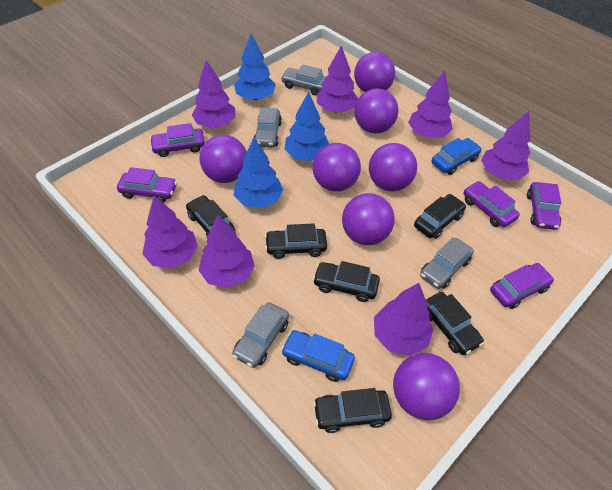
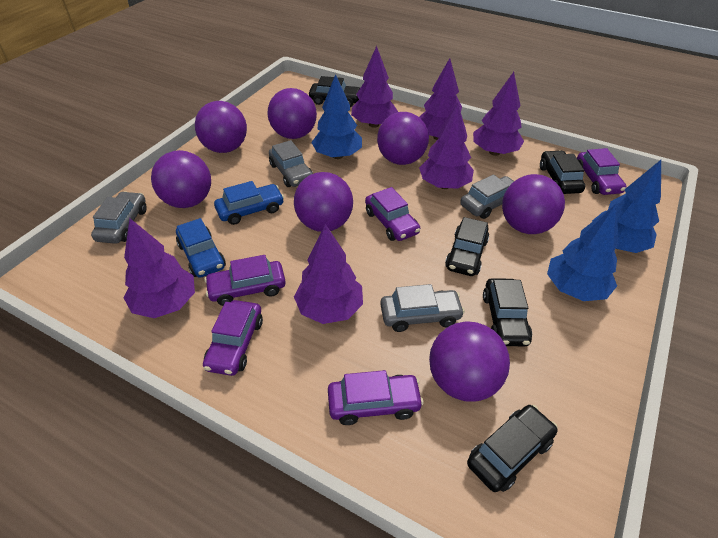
black car: [186,195,235,238] [265,223,327,259] [313,261,380,302] [313,388,392,433] [414,194,466,239] [426,292,484,355] = 6 -> [309,76,360,107] [445,217,489,276] [467,405,558,492] [483,278,532,346] [540,150,585,194] = 5
purple tree: [142,196,198,269] [192,60,236,128] [199,215,255,288] [317,46,358,113] [374,283,434,356] [408,71,453,138] [481,111,530,180] = 7 -> [123,219,195,318] [294,224,363,324] [351,46,398,128] [419,58,462,140] [419,102,474,189] [473,72,524,156] = 6

